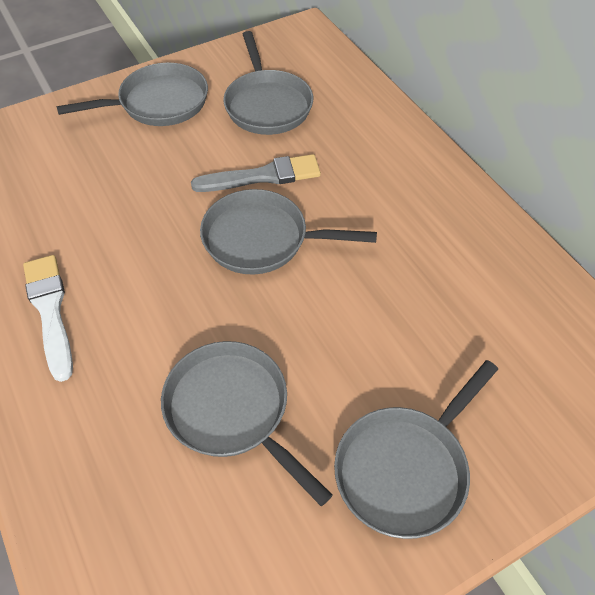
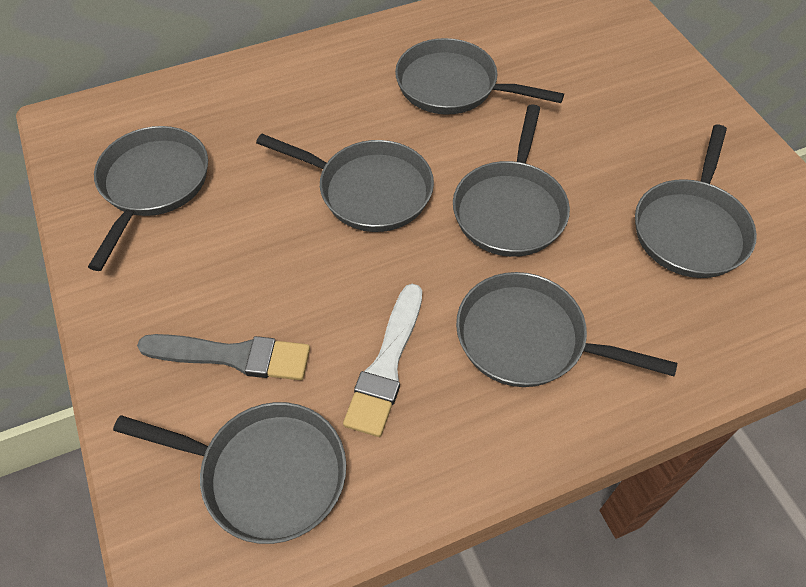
grey pan: [56,62,208,126] [161,341,332,506] [200,189,377,275] [223,31,313,135] [334,360,498,539] = 5 -> [88,126,208,271] [113,402,346,544] [256,134,434,232] [395,38,564,115] [453,104,570,257] [456,272,677,387] [635,125,757,278] = 7

